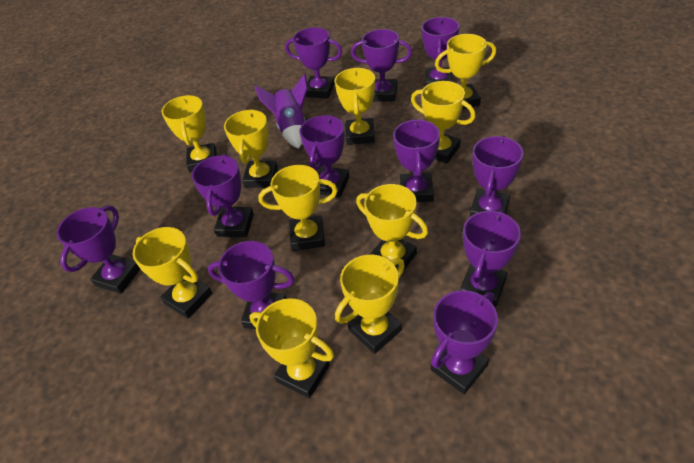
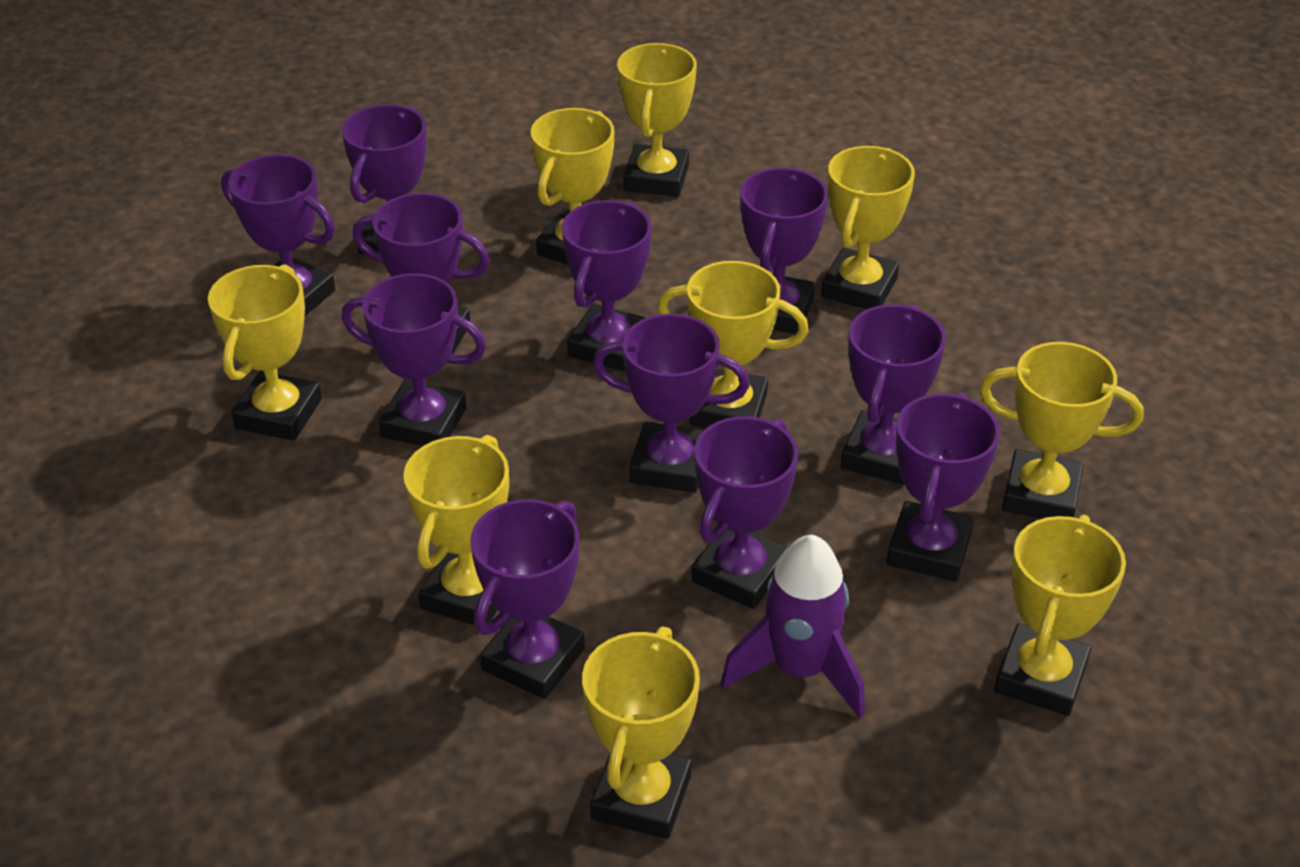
yellow trophy: [133,227,212,319] [161,95,217,172] [224,109,278,188] [249,298,334,398] [258,165,338,251] [335,68,375,145] [335,255,405,354] [356,184,428,270] [411,81,476,163] [435,34,496,109] = 10 -> [208,264,322,441] [403,435,509,625] [531,108,615,265] [582,626,700,839] [617,43,697,197] [657,261,809,428] [821,146,915,309] [979,342,1144,519] [994,515,1126,716] = 9

